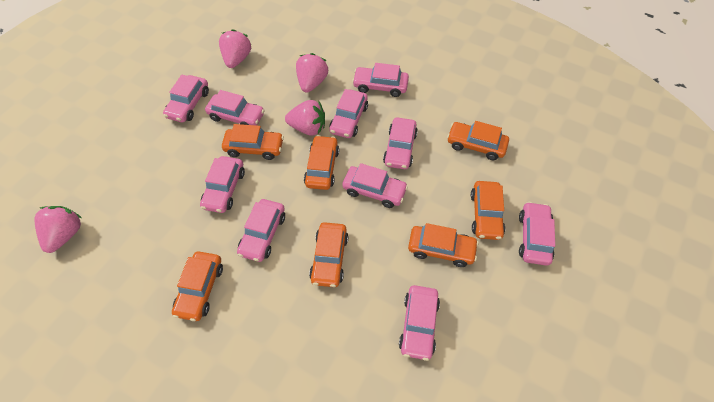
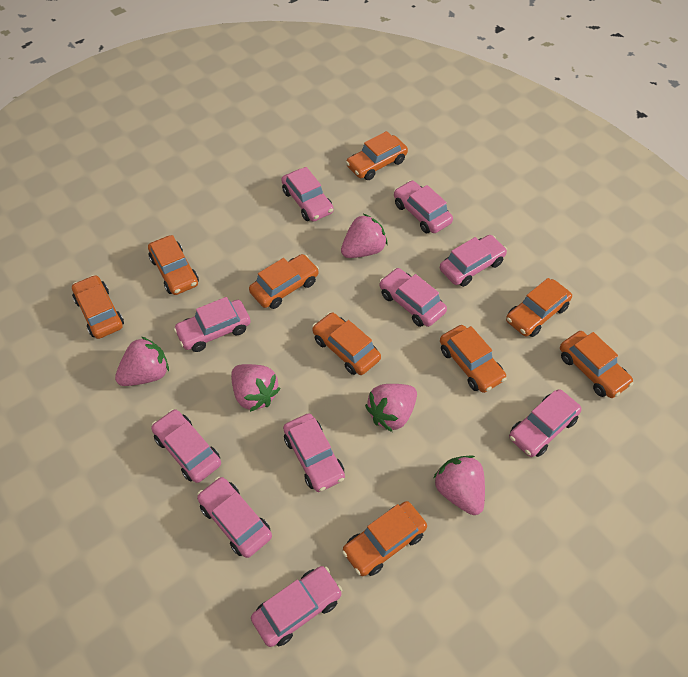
orange car: [172,251,223,321] [222,124,284,160] [304,135,339,190] [309,222,348,287] [408,223,479,267] [447,121,509,160] [471,181,505,240] = 7 -> [72,275,124,339] [148,235,199,295] [249,254,319,309] [312,312,381,375] [342,501,427,576] [346,131,408,180] [440,325,507,393] [506,278,572,337] [560,331,634,398] = 9
pink strawberry: [34,206,82,253] [219,29,251,68] [285,100,325,136] [296,53,328,93] = 4 -> [115,336,169,386] [231,364,281,412] [341,214,388,258] [365,384,417,432] [433,455,485,515] = 5

